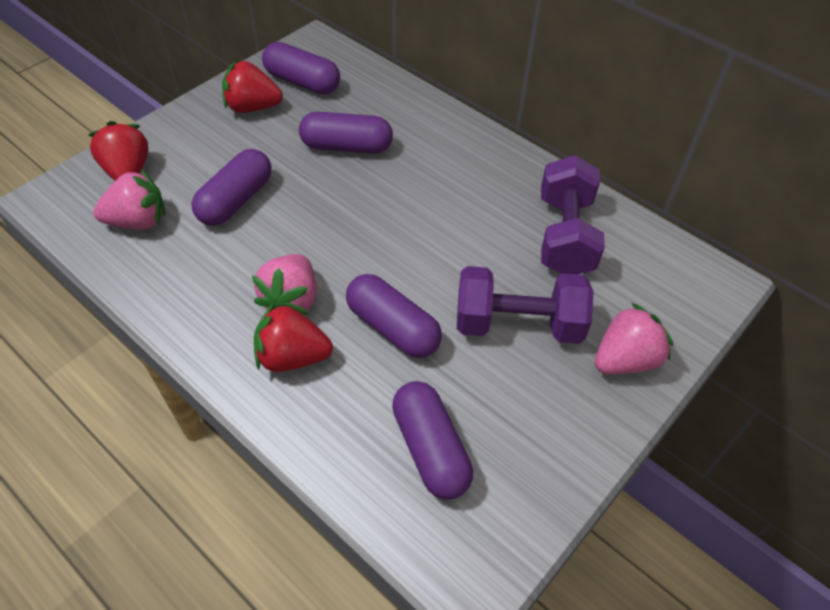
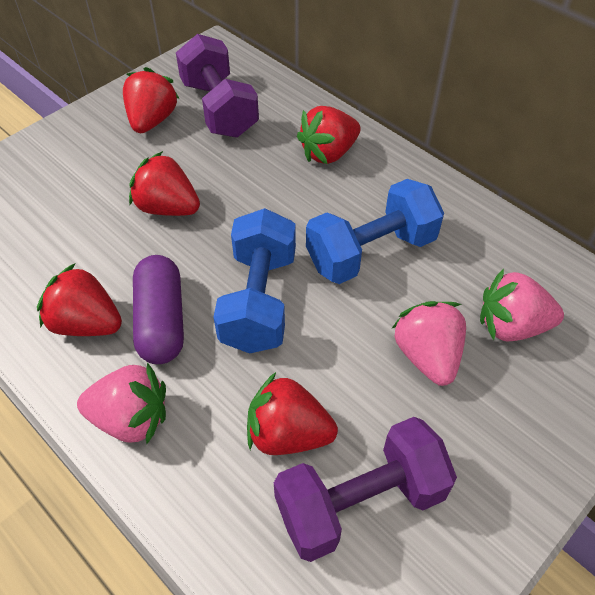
blue dumbbell: none = 0 -> [214,208,296,354] [306,179,444,284] = 2
purple capsule: [191,149,272,226] [262,42,340,94] [299,112,393,154] [346,274,442,358] [392,381,473,500] = 5 -> [133,255,184,364] = 1
red strawberry: [88,121,149,181] [222,60,283,113] [254,302,333,372] = 3 -> [37,263,122,336] [123,67,180,133] [129,151,200,216] [247,372,338,455] [297,106,360,164] = 5

